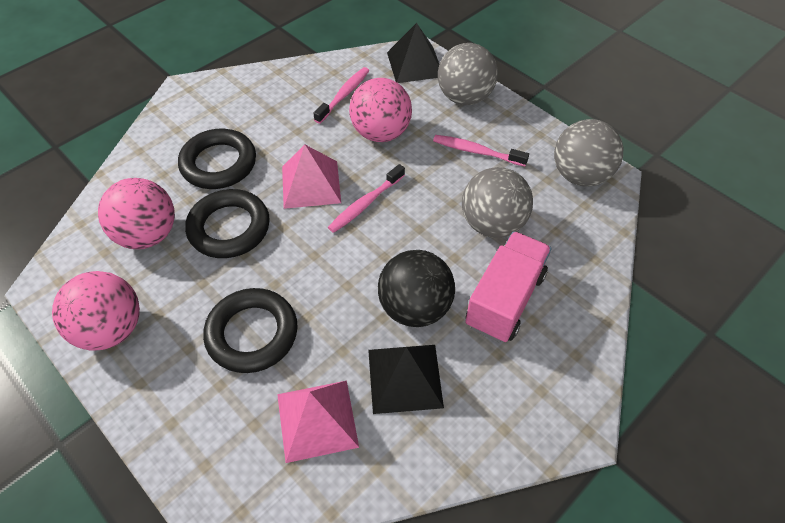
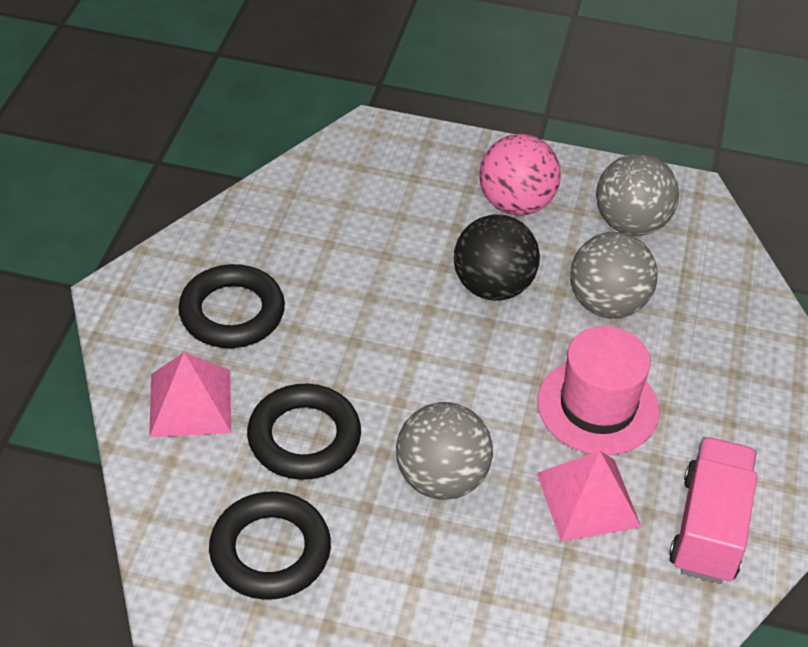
black pyramid: [368,345,444,414] [387,23,439,83] = 2 -> none = 0
pink ball: [52,271,140,351] [98,178,175,249] [349,78,412,142] = 3 -> [479,134,561,216] = 1
pink hat: none = 0 -> [537,326,659,455] = 1
pink toothbrush: [313,67,369,124] [328,164,405,233] [433,135,529,166] = 3 -> none = 0

